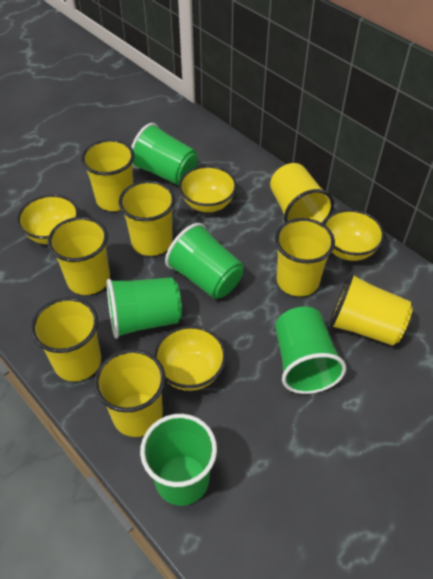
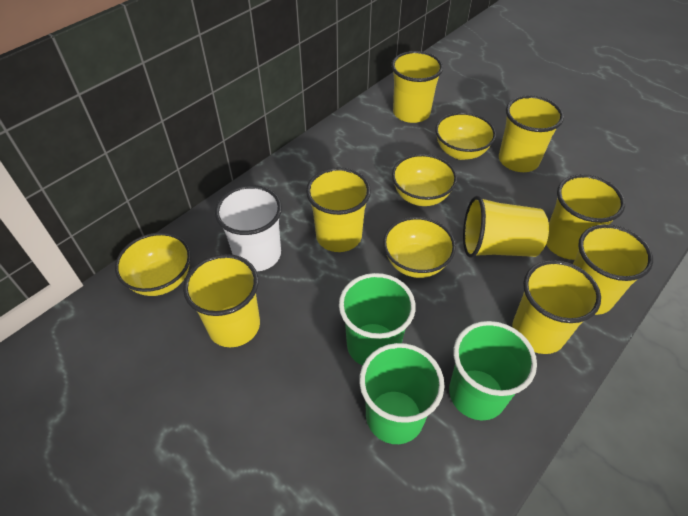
green cup: [107,277,182,339] [131,123,198,185] [140,414,217,506] [165,223,244,299] [275,307,346,394] = 5 -> [339,273,416,366] [359,343,444,444] [449,321,537,420] = 3
white cup: none = 0 -> [215,185,282,272] = 1

